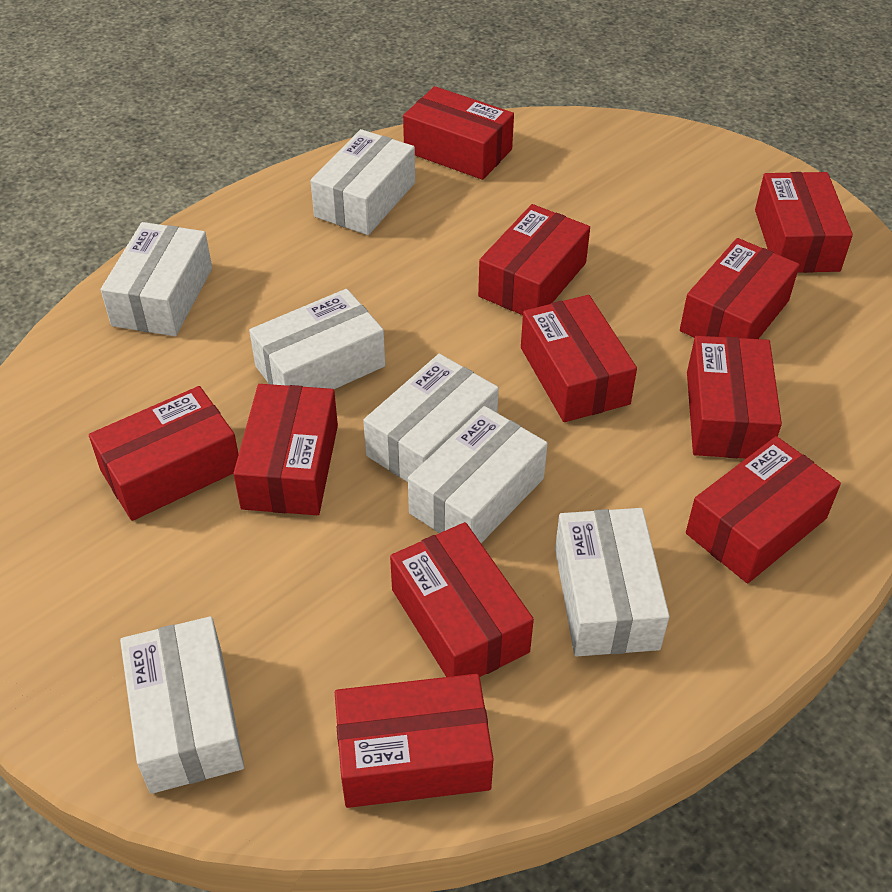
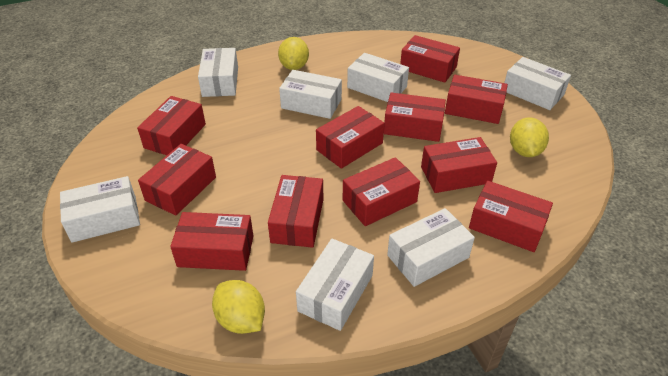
yellow lemon: none = 0 -> [212,280,265,334] [278,37,309,70] [510,117,549,157] = 3

